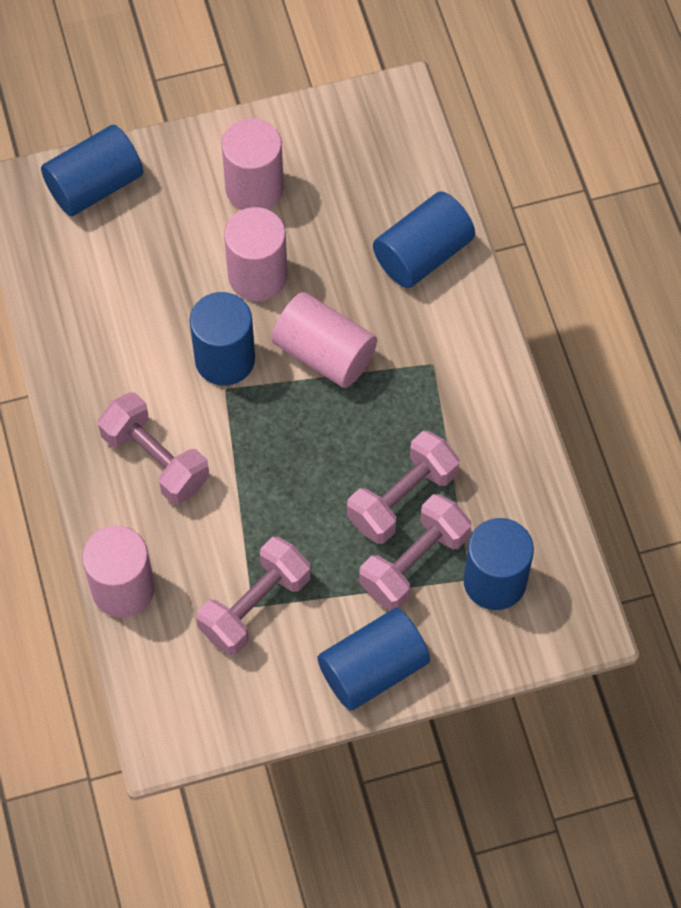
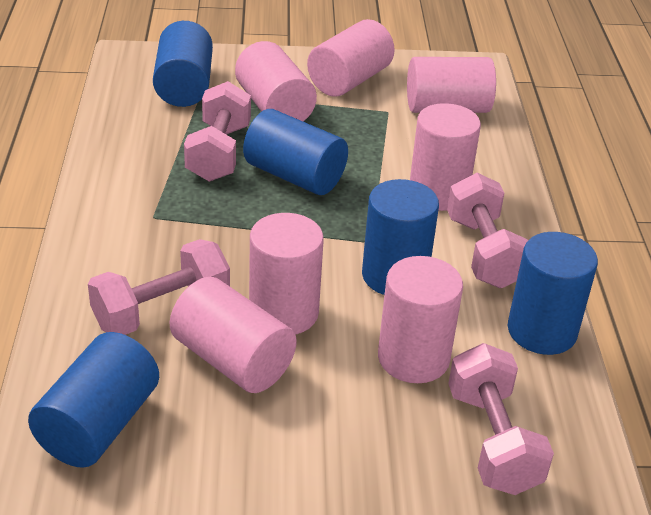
pink cylinder: [82,526,155,618] [222,118,284,210] [224,207,288,301] [272,292,377,388] = 4 -> [170,277,297,393] [235,41,317,121] [249,213,324,335] [307,19,395,97] [378,256,463,383] [407,57,496,113] [410,103,481,211] = 7

